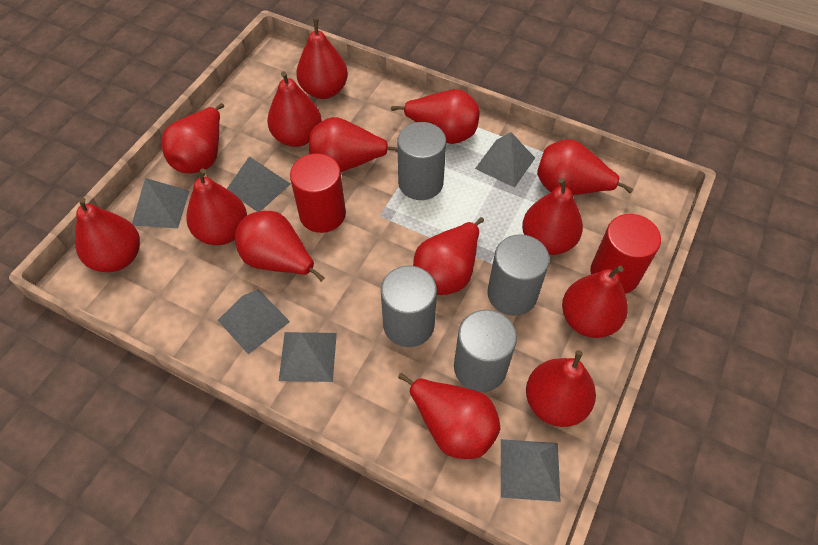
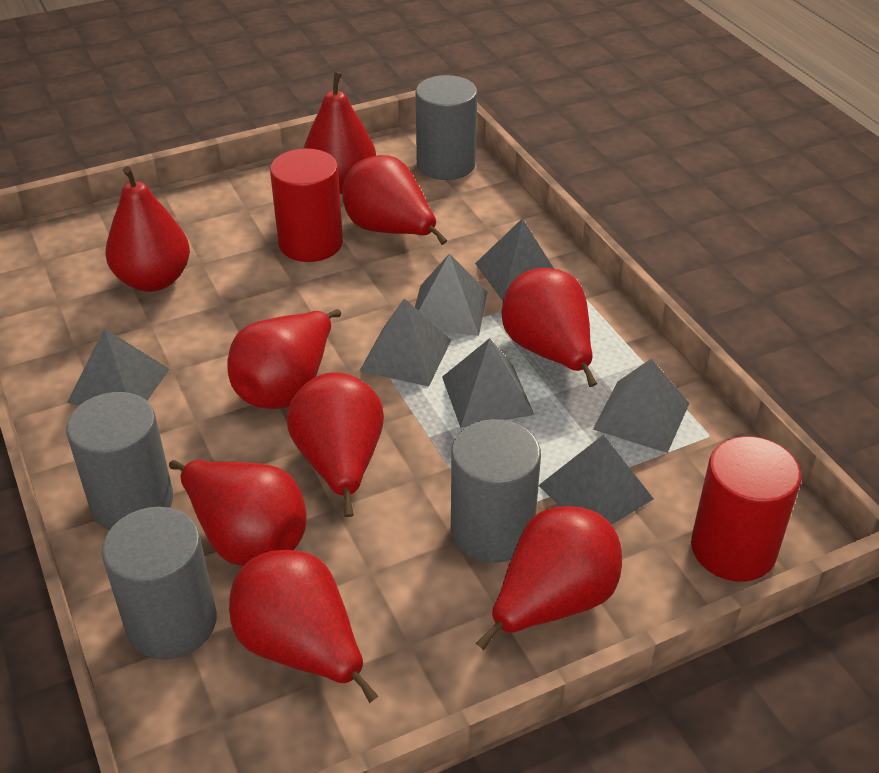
grey pyramid: [132,178,189,228] [218,289,290,354] [227,156,290,212] [279,332,337,382] [475,132,535,188] [501,439,560,502] = 6 -> [67,328,169,405] [360,298,451,387] [415,253,488,336] [442,338,534,428] [475,218,554,301] [538,434,653,525] [593,359,690,453] = 7
red pear: [75,197,140,272] [162,103,224,174] [186,168,247,245] [235,211,325,282] [267,71,322,147] [296,18,348,99] [309,117,398,172] [391,89,480,144] [398,373,500,459] [413,217,484,295] [522,178,583,255] [526,350,596,427] [537,139,633,195] [562,265,628,338] = 14 -> [106,166,190,292] [169,460,307,566] [228,309,341,409] [229,550,379,703] [287,372,384,517] [304,71,376,194] [342,155,447,245] [476,506,622,650] [501,268,597,387] = 9

